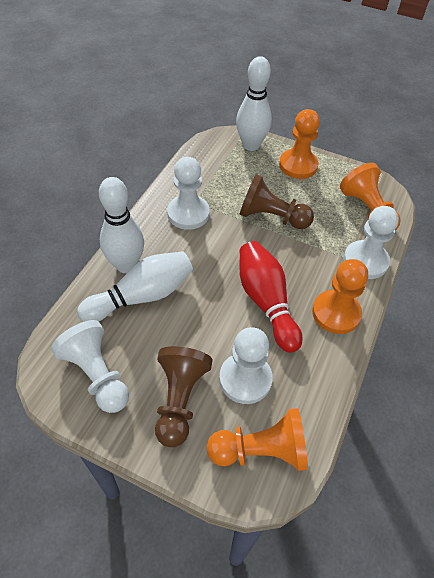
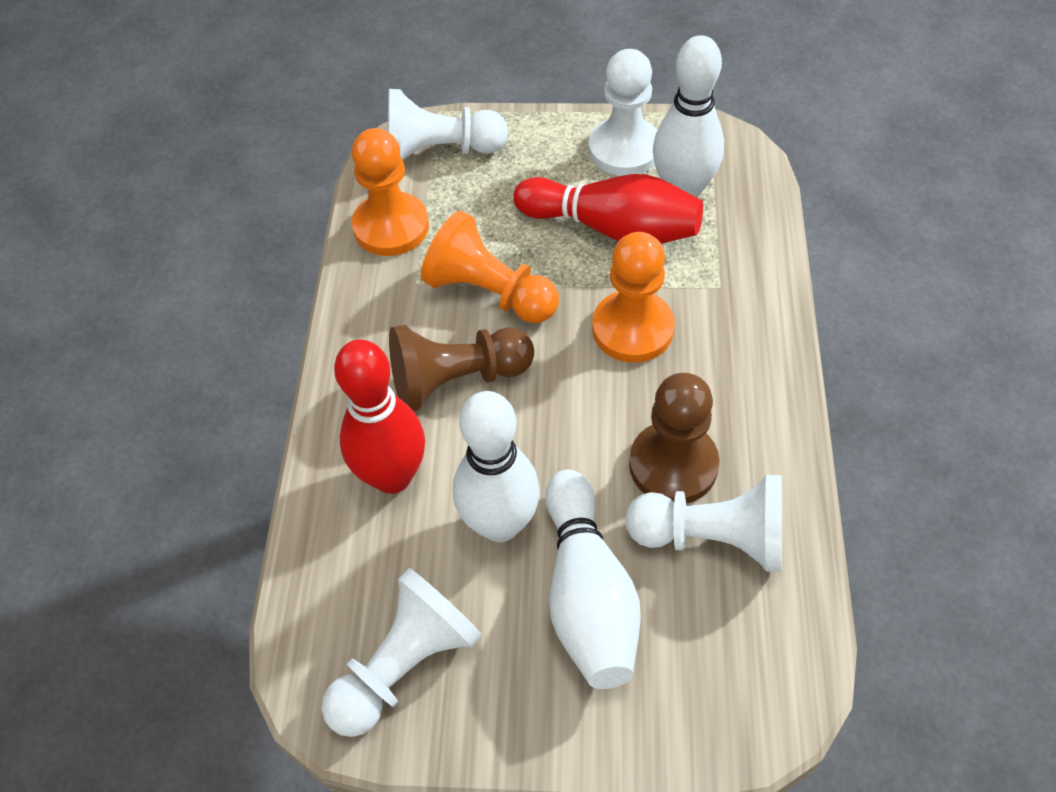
orange pawn: [206,408,308,471] [279,109,320,179] [312,259,368,334] [340,163,401,231] = 4 -> [352,128,429,256] [421,211,559,323] [592,232,675,363] = 3
red bowling pin: [239,241,303,353] = 1 -> [334,339,425,494] [513,174,703,244] = 2

